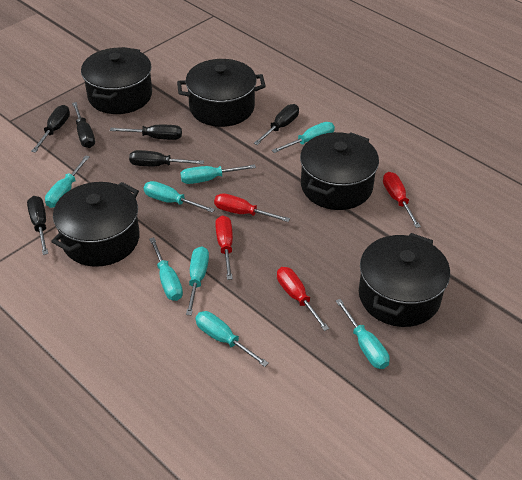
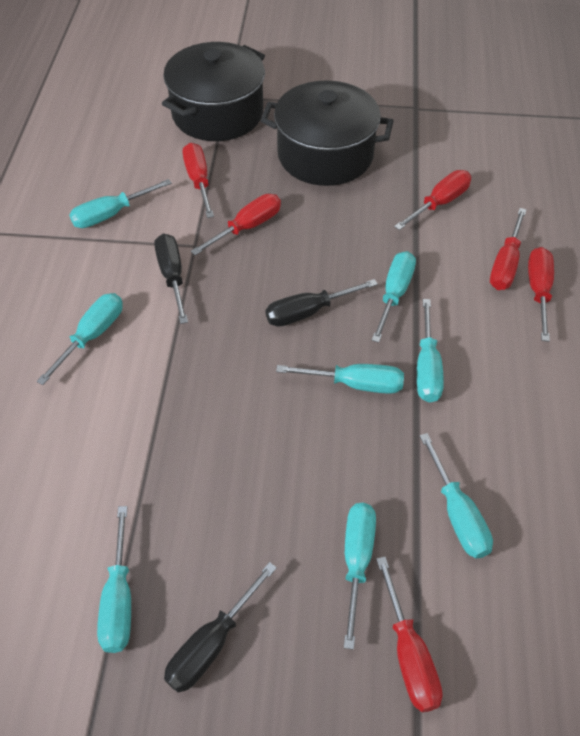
black pot: [51,182,140,267] [81,47,152,114] [177,59,266,127] [300,132,379,210] [359,233,450,327] = 5 -> [162,42,265,141] [261,80,394,186] = 2
black screwdriver: [27,196,48,255] [31,105,70,153] [72,102,95,148] [110,125,182,140] [129,150,204,166] [254,104,299,145] = 6 -> [154,234,188,324] [164,562,277,693] [266,279,378,327] = 3
red screwdriver: [214,193,290,222] [215,215,233,280] [277,267,329,331] [383,172,421,228] = 4 -> [183,143,214,218] [191,194,281,255] [376,557,443,712] [394,170,471,230] [490,208,527,290] [528,247,554,342] = 6

